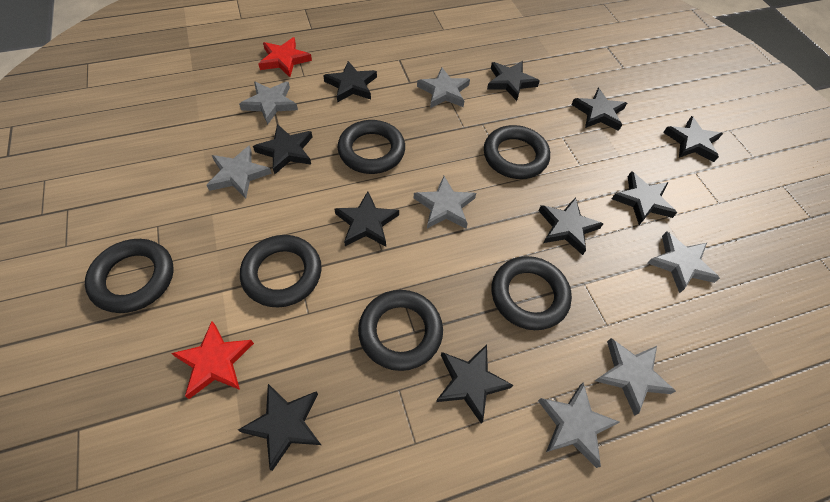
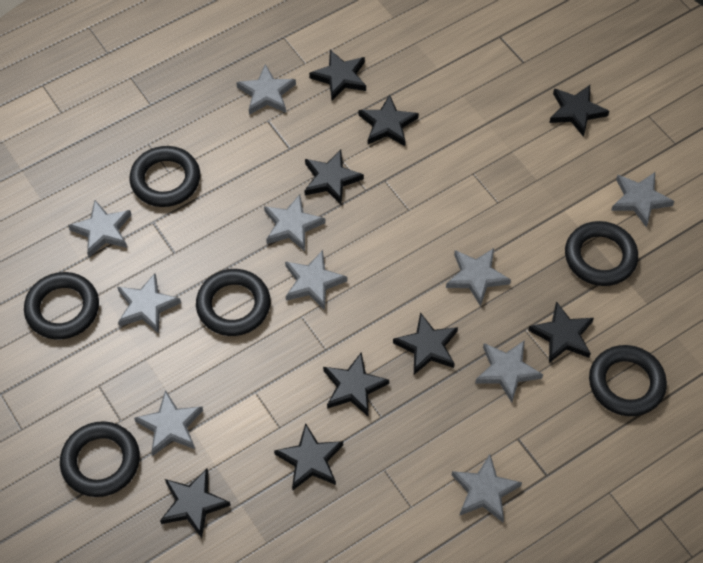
black star: [238,384,321,471] [253,124,312,174] [323,61,377,103] [335,191,399,247] [436,344,513,424] [487,61,540,101] [538,197,604,255] [571,88,627,131] [612,171,677,225] [663,116,723,162] = 10 -> [160,469,231,538] [274,423,343,490] [305,150,364,205] [309,50,366,101] [323,352,389,416] [358,95,419,146] [393,312,458,375] [528,301,594,363] [549,85,609,137] = 9
grey star: [207,145,272,199] [239,81,298,125] [414,176,476,229] [417,67,470,108] [538,382,620,468] [595,338,676,416] [648,231,720,293] = 7 -> [68,200,132,257] [117,273,181,334] [134,390,203,456] [236,64,296,115] [264,194,325,251] [285,250,347,310] [446,248,511,307] [452,454,522,522] [475,340,543,402] [611,172,674,227] = 10
red star: [171,321,254,399] [258,37,312,77] = 2 -> none = 0

